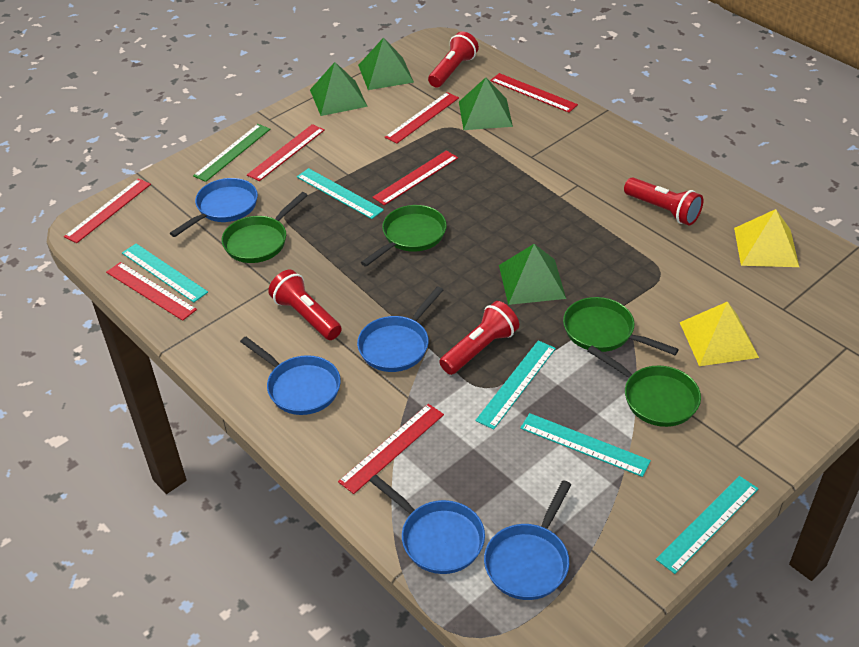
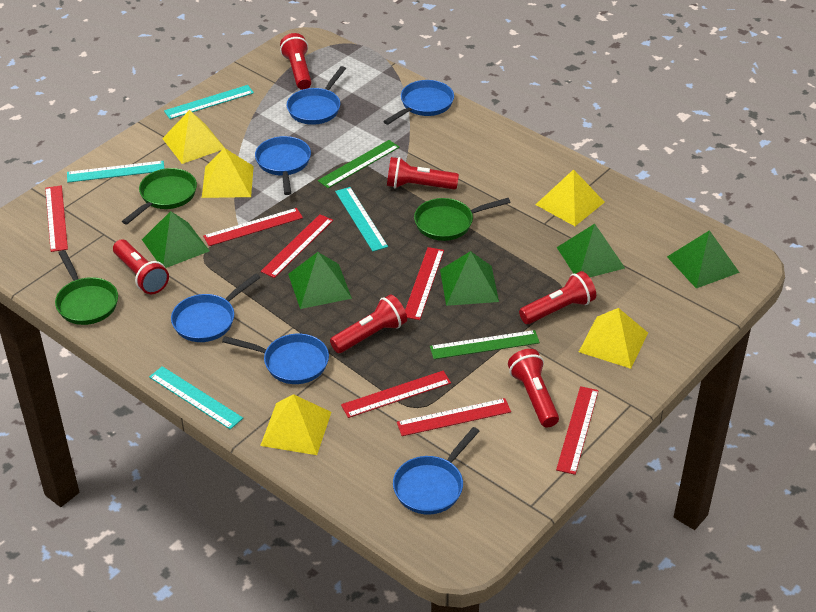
blue pan: [170,178,258,237] [240,337,341,415] [357,286,443,372] [369,475,485,574] [484,480,571,600] = 5 -> [171,273,260,342] [222,334,329,384] [255,136,311,195] [287,66,346,125] [383,80,454,125] [393,427,479,515] = 6
green pan: [222,192,308,263] [361,205,447,267] [563,297,679,355] [587,345,701,427] = 4 -> [55,250,118,325] [122,168,197,225] [414,198,510,241] = 3
green pyramid: [310,62,368,116] [358,37,414,90] [459,77,513,130] [499,244,566,305] = 4 -> [142,211,210,268] [288,252,352,309] [440,251,499,306] [557,224,625,277] [667,230,740,288] = 5
green ruler: [193,124,270,182] = 1 -> [318,140,400,188] [430,330,540,359] = 2
red flashlight: [268,270,342,340] [428,31,479,88] [439,301,519,375] [624,177,703,226] = 4 -> [113,239,169,294] [280,33,312,90] [330,295,407,353] [387,157,459,190] [508,349,559,428] [519,271,596,324] = 6
turquoise ruler: [122,244,208,303] [297,168,384,219] [475,340,556,430] [520,413,651,477] [656,476,758,574] = 5 -> [67,161,164,183] [149,366,243,430] [164,85,254,119] [335,187,388,251] = 4
yellow pyramid: [680,301,759,366] [734,209,799,267] = 2 -> [162,110,225,164] [202,148,254,198] [260,394,331,455] [535,169,605,226] [579,308,648,369] = 5

